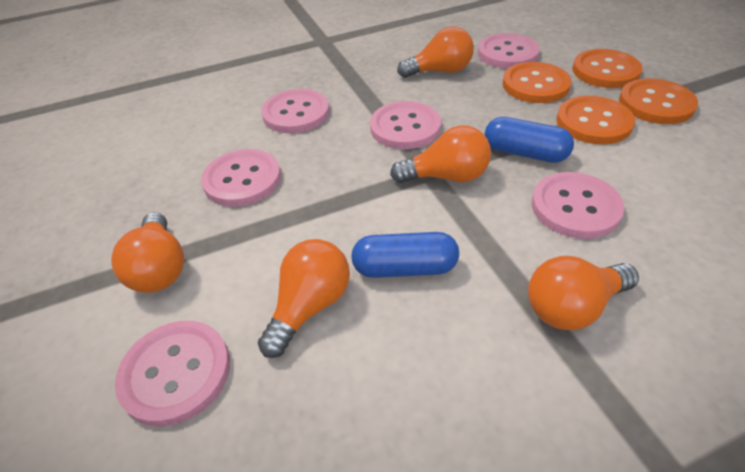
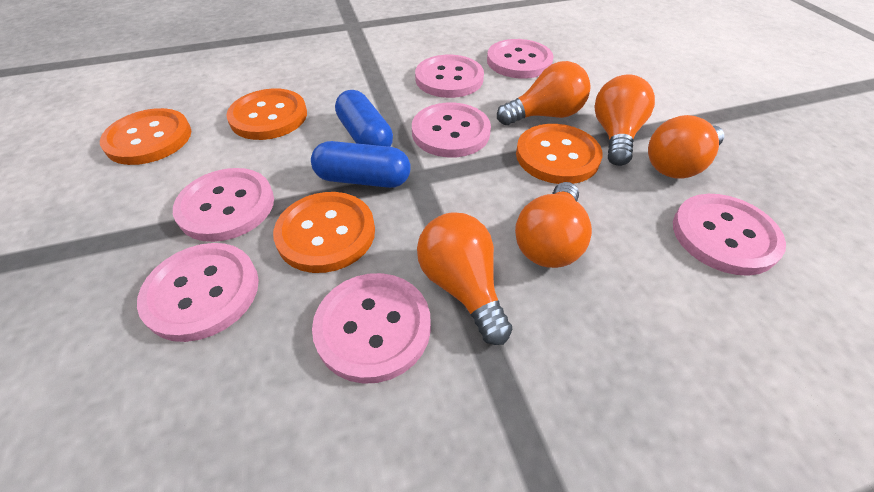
pink button: [115,321,230,426] [201,149,281,207] [261,89,329,134] [370,101,441,149] [478,33,540,69] [532,172,625,239] = 6 -> [137,243,259,342] [173,168,274,242] [312,273,431,384] [412,103,491,157] [415,55,484,98] [487,39,553,79] [673,194,786,276] = 7

